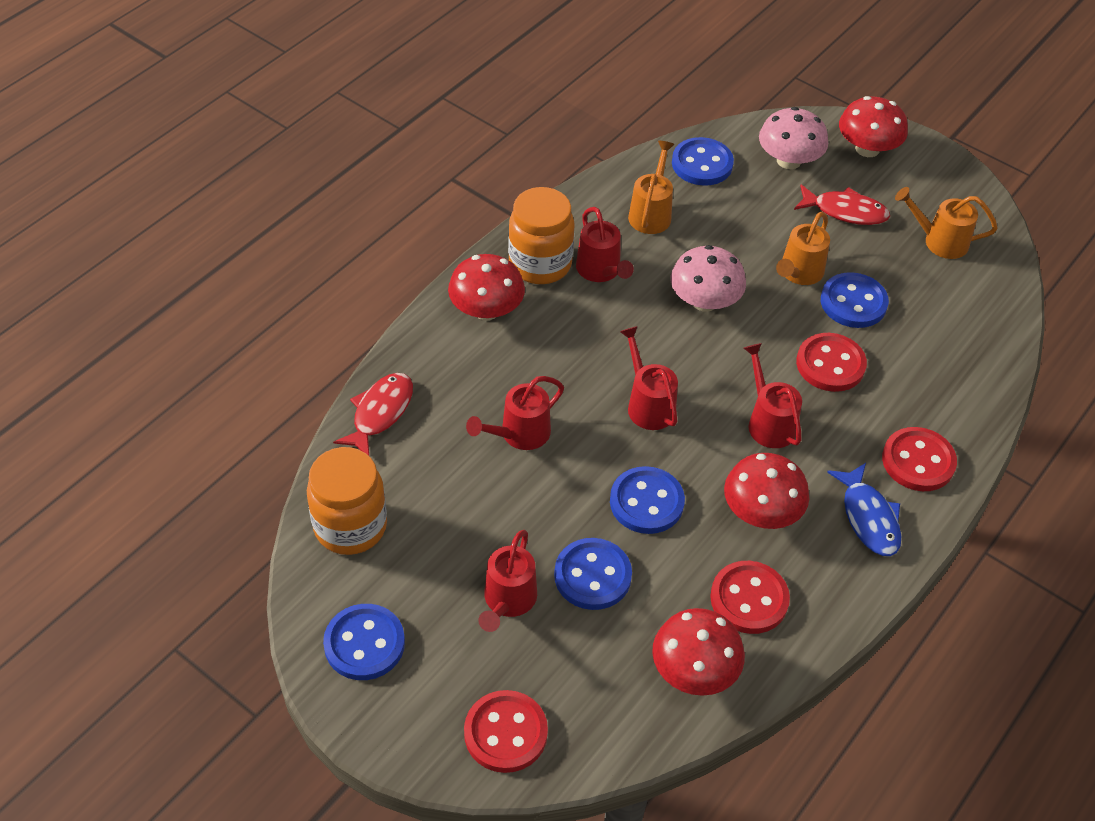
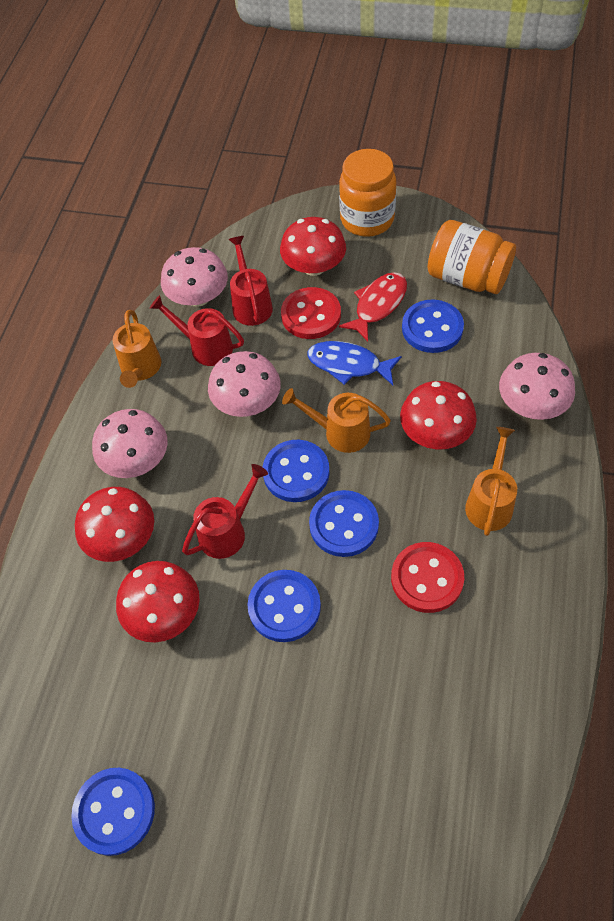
pink mushroom: [671,245,746,312] [759,107,828,169] = 2 -> [92,409,168,478] [161,247,228,307] [208,351,281,417] [499,353,575,420] = 4
red button: [464,690,548,773] [710,561,790,634] [796,333,867,392] [882,427,957,491] = 4 -> [281,287,341,339] [391,542,464,613] = 2
red fish: [333,373,413,456] [794,184,890,225] = 2 -> [339,272,407,341] = 1
red watering can: [466,376,564,450] [478,530,537,632] [576,207,634,282] [620,326,678,430] [744,343,802,448] = 5 -> [150,295,244,366] [182,464,268,559] [229,236,273,326] = 3

